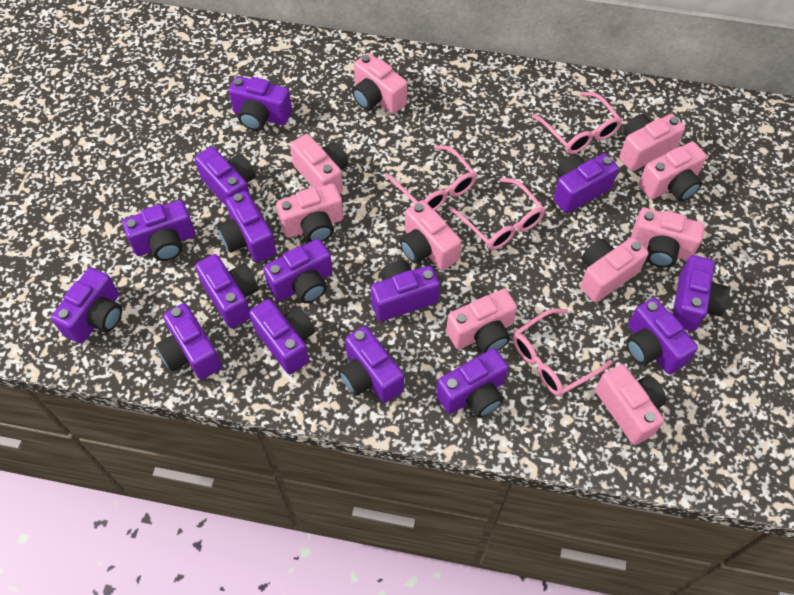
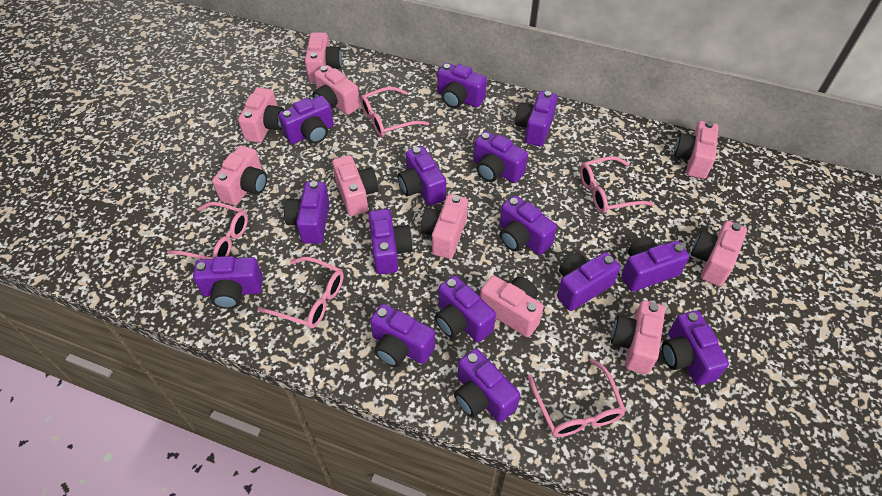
pink glasses: [385,145,477,210] [450,178,545,250] [513,308,613,396] [532,92,622,154] = 4 -> [167,202,248,259] [258,257,344,329] [360,87,429,137] [528,358,626,437] [580,156,654,213] = 5

